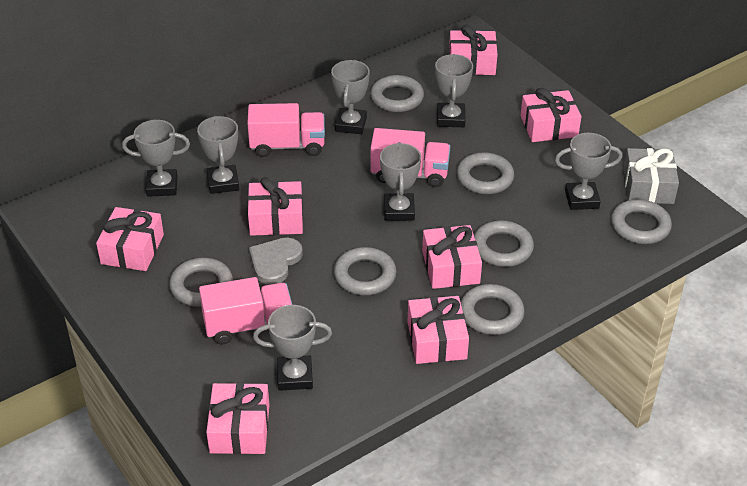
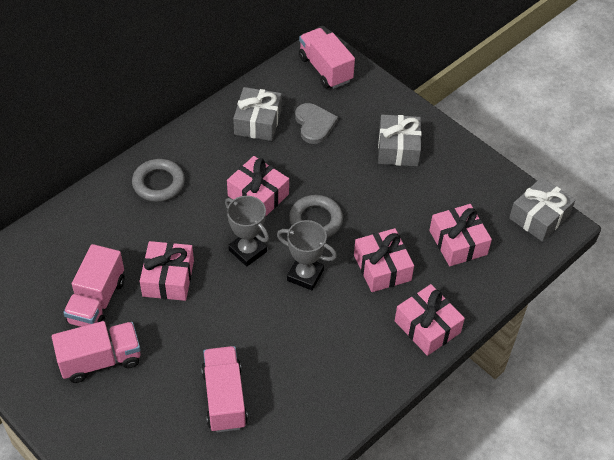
grey gift: [623,148,679,204] = 1 -> [233,87,282,141] [378,115,422,166] [509,177,575,242] = 3
grey ring: [169,258,233,307] [334,247,396,295] [370,75,424,112] [457,152,514,194] [461,284,524,335] [474,220,534,267] [611,199,672,244] = 7 -> [132,159,185,202] [289,195,343,238] = 2
grey trophy: [122,120,190,197] [197,116,239,194] [253,305,332,391] [331,60,370,134] [380,142,421,221] [435,54,473,127] [555,133,622,210] = 7 -> [225,196,269,267] [277,220,337,291] = 2
pink gift: [96,207,164,271] [206,383,269,454] [248,177,303,236] [408,296,469,364] [422,225,482,289] [449,25,498,75] [521,88,581,142] = 7 -> [140,241,194,301] [227,156,289,216] [354,228,414,292] [395,284,465,356] [429,204,492,266] = 5
pink truck: [199,277,292,344] [247,103,325,157] [370,128,450,187] = 3 -> [52,321,141,383] [63,244,125,327] [201,346,248,432] [299,28,355,89] = 4

